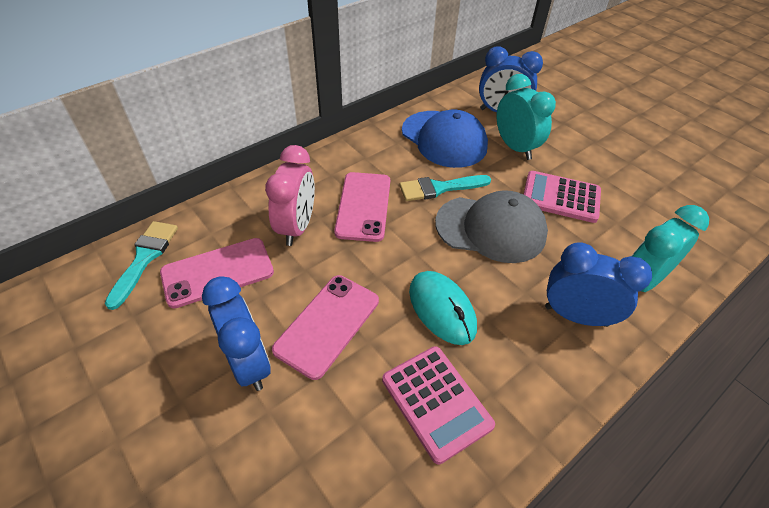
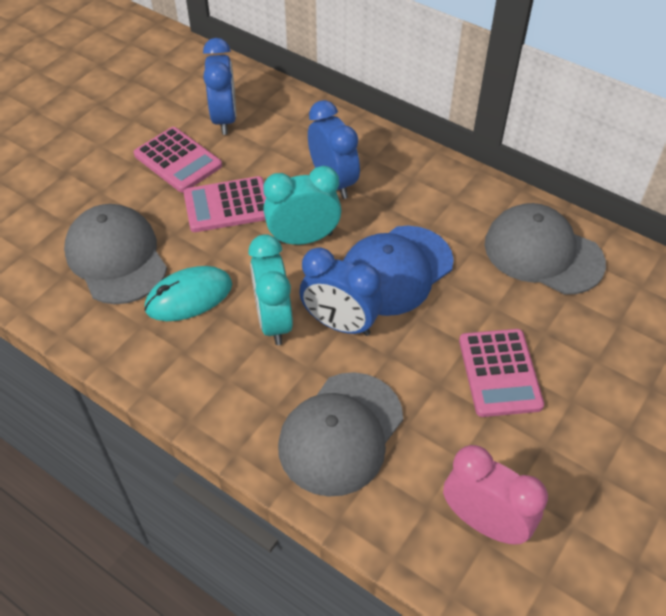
grey cap: [435,190,548,263] = 1 -> [64,204,167,304] [278,372,403,497] [485,203,606,295] = 3
pink calculator: [382,346,495,465] [523,171,601,223] = 2 -> [134,127,222,192] [184,176,266,232] [459,329,544,417] = 3
pink phone: [160,238,274,308] [272,275,379,380] [334,172,390,242] = 3 -> none = 0
turquoise brush: [105,221,178,310] [400,175,491,201] = 2 -> none = 0

